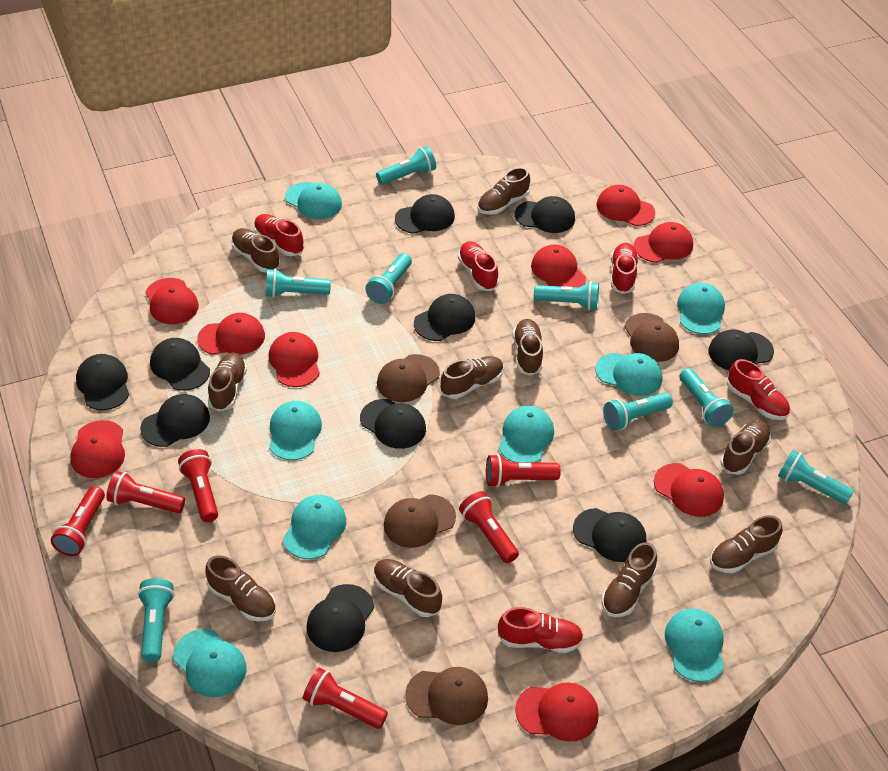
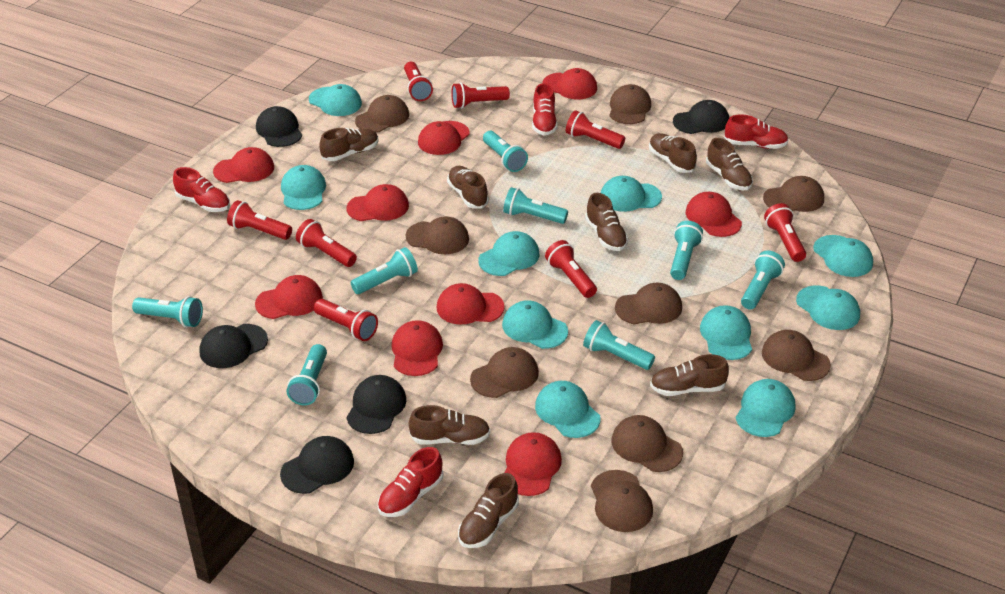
black cap: [76,354,129,410] [140,394,210,447] [150,338,210,391] [306,584,374,652] [360,399,426,449] [395,194,455,234] [414,294,475,341] [515,196,575,233] [573,508,646,562] [708,329,774,370] = 10 -> [199,324,268,368] [256,106,302,147] [280,436,354,494] [346,375,406,434] [673,100,729,134] = 5
brown cap: [377,354,440,402] [384,494,456,548] [405,667,488,725] [624,313,679,362] = 4 -> [355,95,409,132] [406,216,469,254] [470,347,539,398] [591,470,653,532] [609,84,651,124] [612,415,683,472] [615,283,682,324] [762,330,831,381] [763,176,824,212] = 9
brown shoe: [205,555,276,621] [208,352,247,412] [231,228,280,273] [374,559,442,617] [440,356,504,399] [477,167,530,215] [513,319,543,376] [602,542,657,617] [710,515,782,573] [720,420,771,475] = 10 -> [319,128,379,161] [409,405,490,445] [447,166,489,209] [458,473,519,548] [585,193,628,251] [649,133,697,173] [650,354,729,396] [706,138,753,190] = 8
red flashlight: [51,486,105,556] [106,471,185,513] [178,449,218,522] [303,668,388,729] [459,491,519,563] [486,454,561,487] = 6 -> [227,200,292,240] [296,219,357,267] [313,299,378,341] [404,62,433,101] [451,82,510,108] [545,240,597,298] [566,110,625,149] [764,203,806,262] = 8
red shoe: [254,214,304,256] [458,241,499,291] [498,607,584,653] [611,243,639,294] [727,359,790,420] = 5 -> [173,167,230,212] [378,447,443,517] [532,83,557,136] [724,115,788,149] = 4
turquoise cap: [173,629,246,697] [269,401,322,460] [283,495,346,559] [285,182,342,219] [499,406,554,462] [595,353,662,396] [665,608,724,682] [677,283,725,334] = 8 -> [281,165,326,210] [309,84,362,116] [478,231,540,276] [502,300,568,349] [535,381,601,438] [601,176,662,212] [700,305,752,360] [736,379,795,437] [796,286,860,330] [813,235,873,277] = 10

